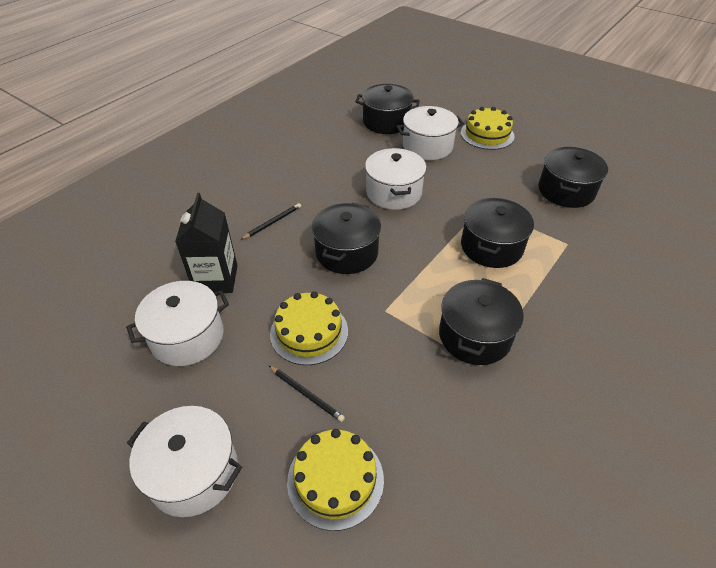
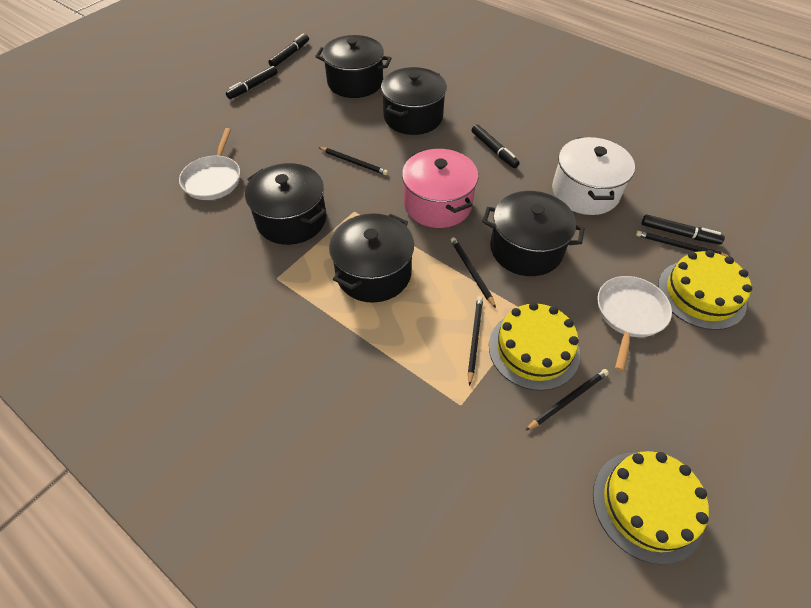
black carton: [175,193,238,293] = 1 -> none = 0
black marker: none = 0 -> [226,66,278,99] [268,34,309,67] [472,124,520,168] [642,214,725,245] = 4
black pencil: [241,203,301,240] [269,366,345,422] = 2 -> [319,147,388,175] [451,237,496,308] [468,296,483,386] [525,369,609,431] [636,231,728,257] = 5
pink pot: none = 0 -> [402,149,478,228] = 1
white pan: none = 0 -> [179,128,240,200] [597,276,672,372] = 2
white pot: [126,281,229,366] [127,406,242,517] [365,148,427,210] [396,106,464,160] = 4 -> [552,137,635,215] = 1

